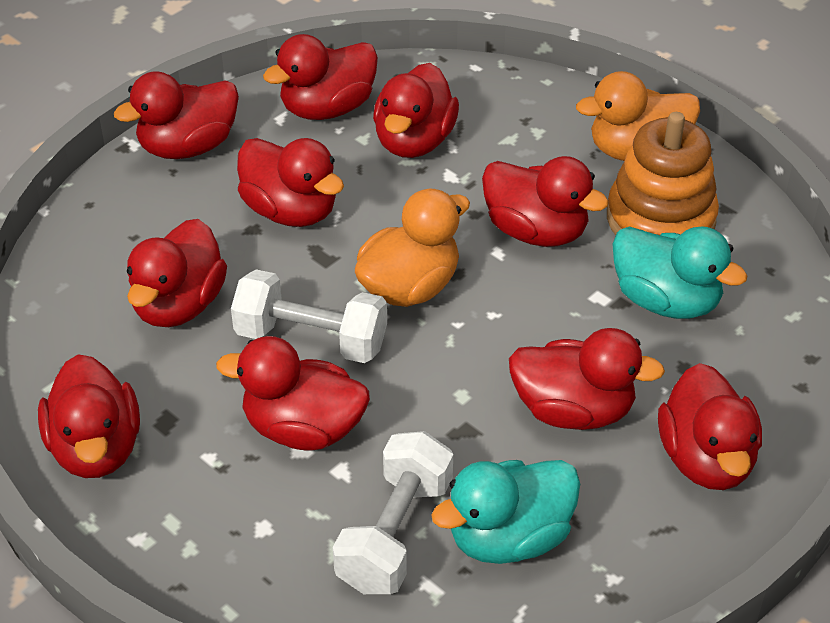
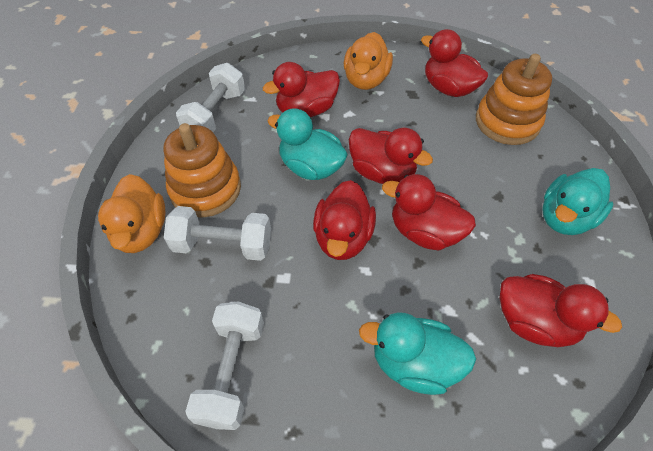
orange stacking toy: [607,112,719,235] = 1 -> [164,123,241,218] [476,54,552,145] = 2
red duck: [38,354,140,478] [114,71,239,159] [127,219,227,327] [216,336,370,451] [237,138,344,227] [263,34,378,120] [373,63,459,158] [482,156,609,247] [509,328,665,430] [658,363,762,490] = 10 -> [263,62,340,117] [313,180,376,260] [349,128,433,184] [382,174,476,250] [421,29,488,97] [500,274,622,347] = 6
turquoise duck: [431,460,580,564] [612,226,747,319] = 2 -> [268,108,348,180] [359,312,476,395] [542,168,613,235] = 3
white dumbbell: [231,269,387,363] [333,431,453,594] = 2 -> [164,206,271,261] [176,63,245,132] [185,301,264,430] = 3

